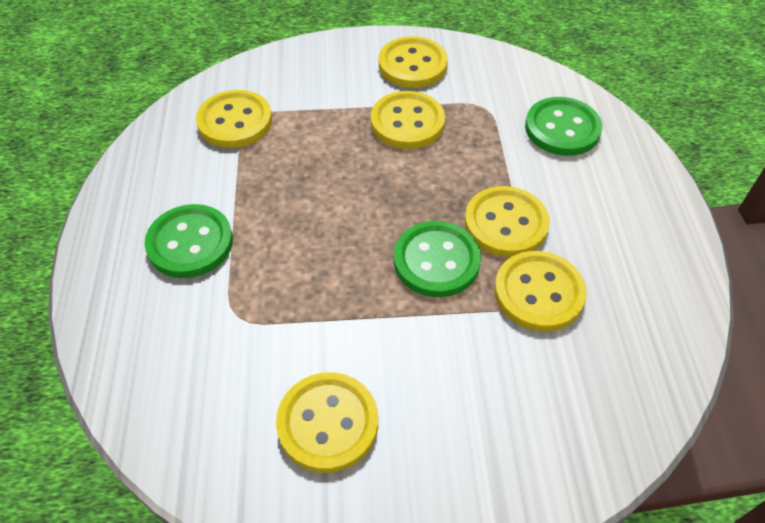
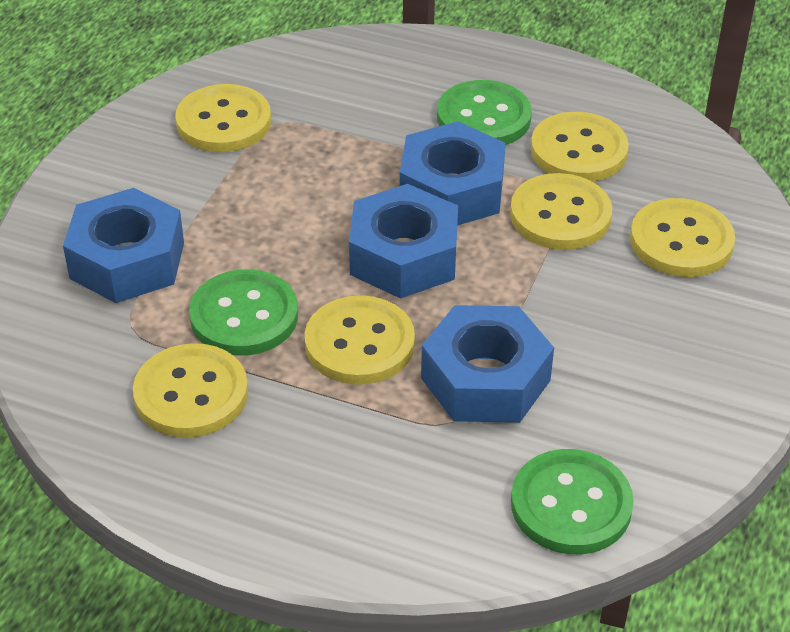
blue nut: none = 0 -> [63,188,184,303] [349,184,458,299] [400,121,506,226] [421,305,554,423] = 4

